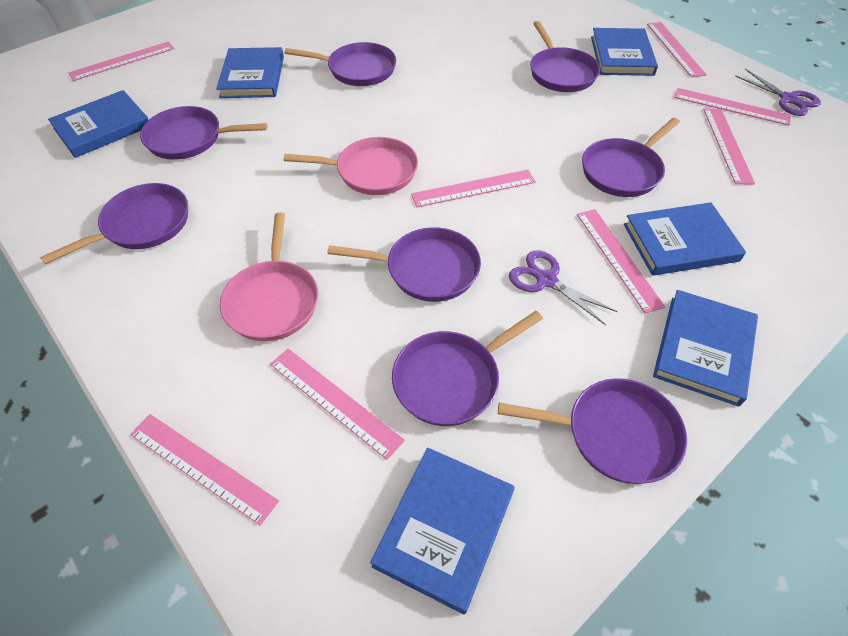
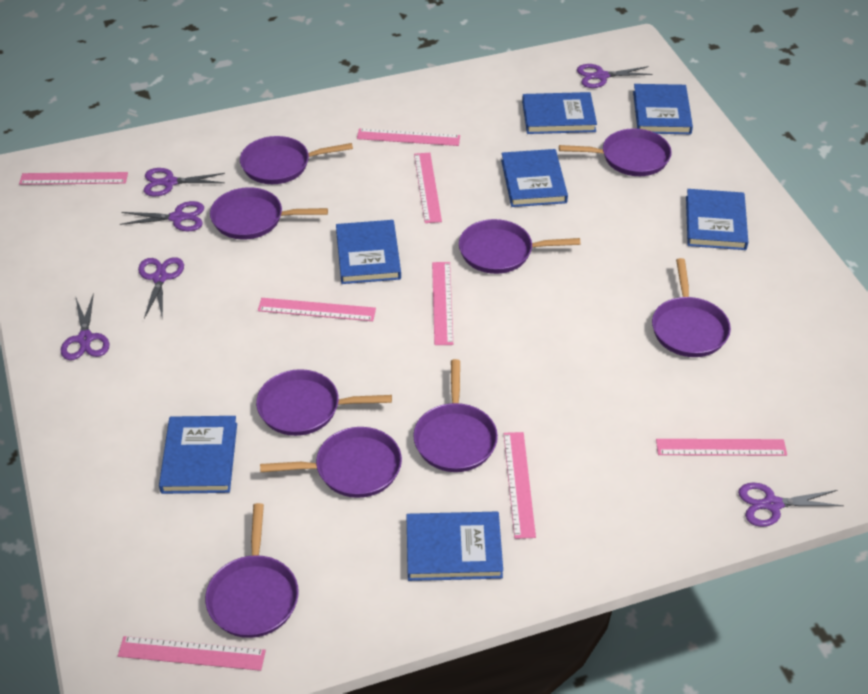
blue book: [48,90,148,158] [216,47,284,98] [370,448,515,614] [591,28,658,76] [624,202,746,276] [653,290,758,407] = 6 -> [159,416,237,494] [336,220,401,284] [406,512,503,581] [501,149,568,207] [522,92,597,134] [633,84,693,134] [686,189,748,250] = 7
pink pan: [220,213,318,341] [283,137,418,195] = 2 -> none = 0
purple pan: [40,183,188,265] [140,106,268,160] [284,42,396,86] [327,227,481,302] [392,311,543,426] [498,378,687,484] [530,21,600,92] [582,118,680,197] = 8 -> [205,503,299,638] [210,187,328,240] [240,136,353,184] [256,369,392,436] [260,427,402,498] [413,359,498,472] [459,219,580,274] [559,128,672,176] [652,258,731,357] = 9
purple scissors: [509,250,618,325] [735,69,821,116] = 2 -> [61,293,109,360] [120,201,204,231] [138,257,184,320] [144,168,225,196] [577,64,653,88] [738,482,844,527] = 6

